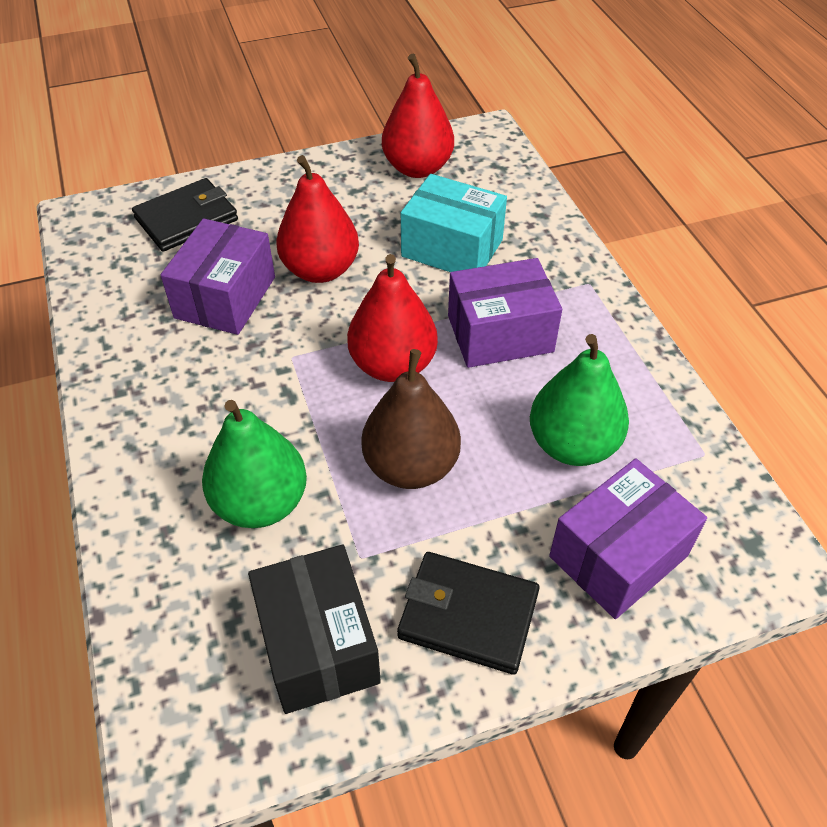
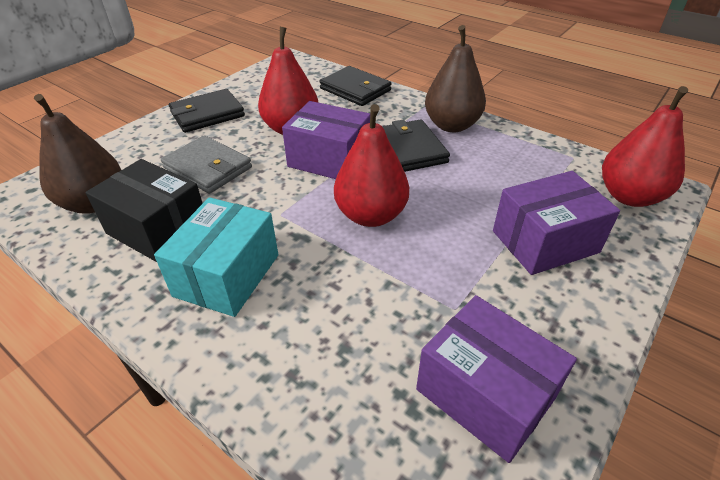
black wallet: [132,178,238,252] [397,552,540,675] = 2 -> [169,89,245,133] [319,66,392,106] [382,119,450,172] = 3
brown pear: [361,349,461,489] = 1 -> [34,94,121,214] [425,25,486,132] = 2
green pear: [202,400,307,528] [530,334,629,466] = 2 -> none = 0
grey wallet: none = 0 -> [161,136,252,194] = 1

